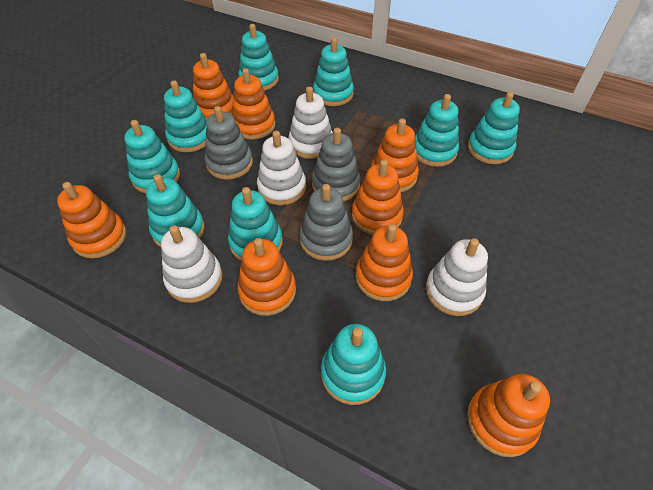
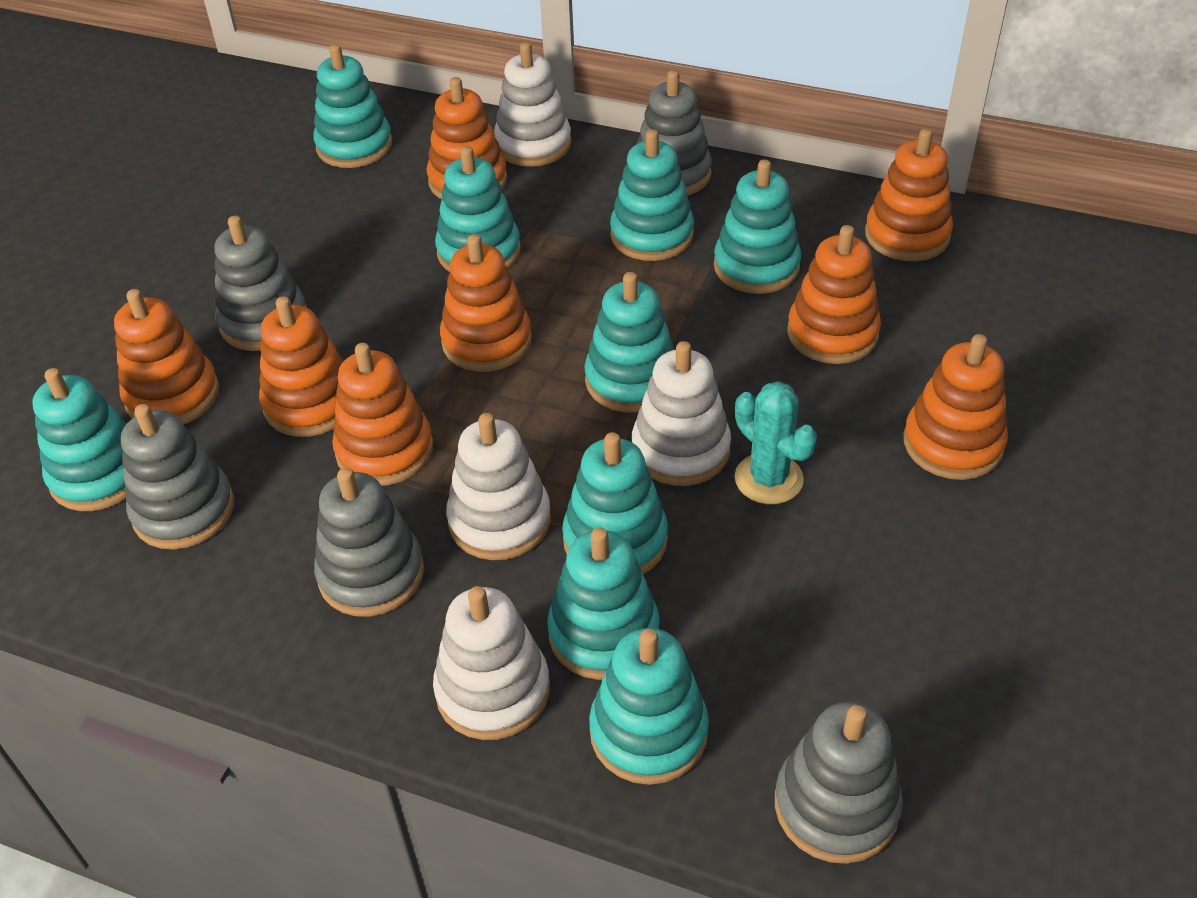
grey stacking toy: [205,106,253,180] [299,184,353,261] [312,128,361,201] = 3 -> [121,404,234,550] [214,216,306,351] [314,468,424,617] [636,70,712,196] [775,701,903,864] = 5
turquoise cactus: none = 0 -> [735,381,817,504] = 1

